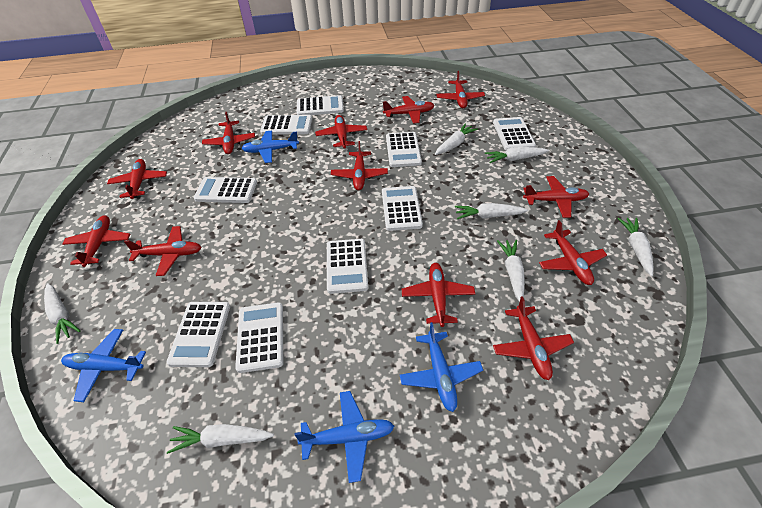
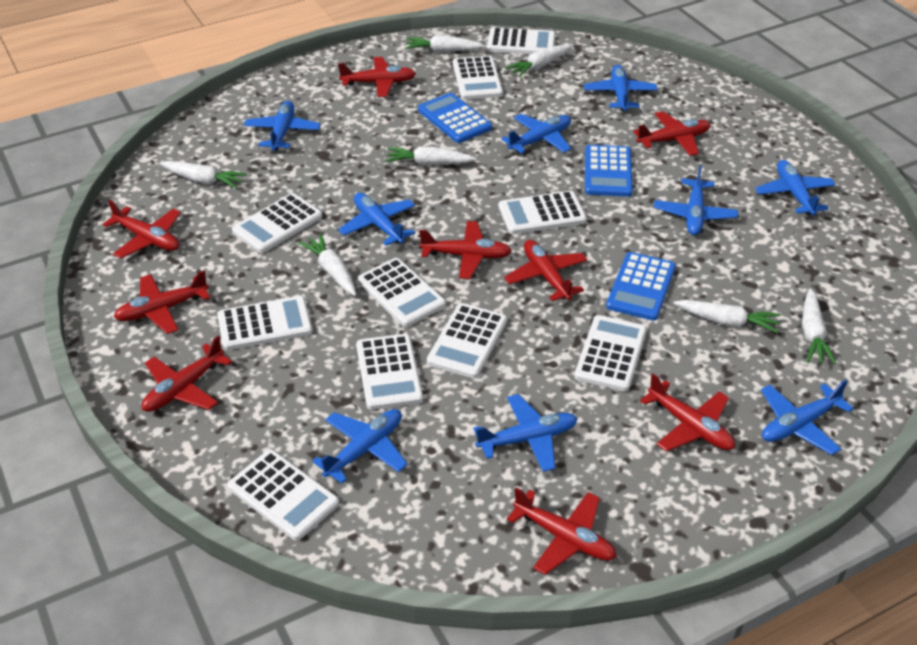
blue calculator: none = 0 -> [418,93,492,143] [585,145,633,197] [606,252,676,321] = 3
blue plane: [61,329,146,402] [241,130,299,163] [294,391,394,483] [400,322,483,412] = 4 -> [244,101,321,151] [312,409,408,484] [338,193,415,246] [473,394,578,472] [501,114,571,154] [584,65,658,111] [654,165,738,235] [755,160,836,215] [761,380,854,455] = 9
red plane: [63,215,130,267] [107,159,167,199] [124,226,202,276] [202,112,255,154] [315,115,367,148] [331,141,388,190] [383,96,435,124] [402,263,475,327] [436,71,485,108] [493,296,574,380] [523,176,589,218] [539,220,607,285] = 12 -> [103,200,181,259] [114,270,210,334] [141,335,232,412] [338,57,416,97] [419,221,512,279] [504,240,588,301] [507,488,617,575] [633,111,711,156] [640,373,735,452] = 9
white calculator: [167,302,230,367] [194,177,257,203] [235,302,283,373] [260,115,312,135] [297,95,344,115] [327,239,368,294] [382,186,423,231] [386,132,422,167] [493,117,536,150] = 9 -> [217,296,313,350] [228,449,339,541] [232,193,322,253] [356,334,423,410] [357,258,446,327] [427,303,507,378] [453,56,503,100] [487,27,555,54] [499,191,587,234] [574,315,647,391] = 10

